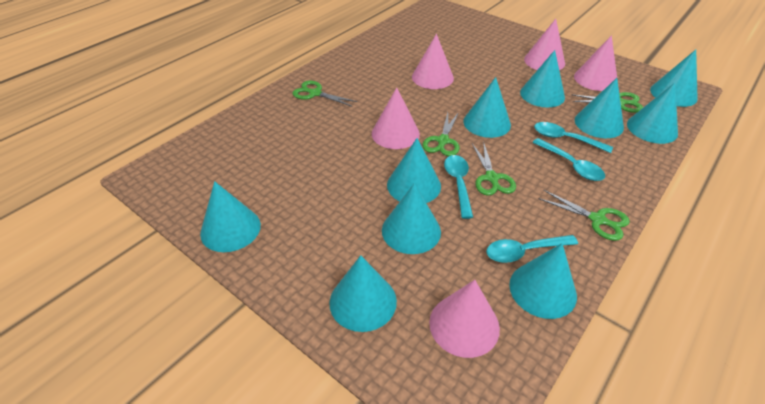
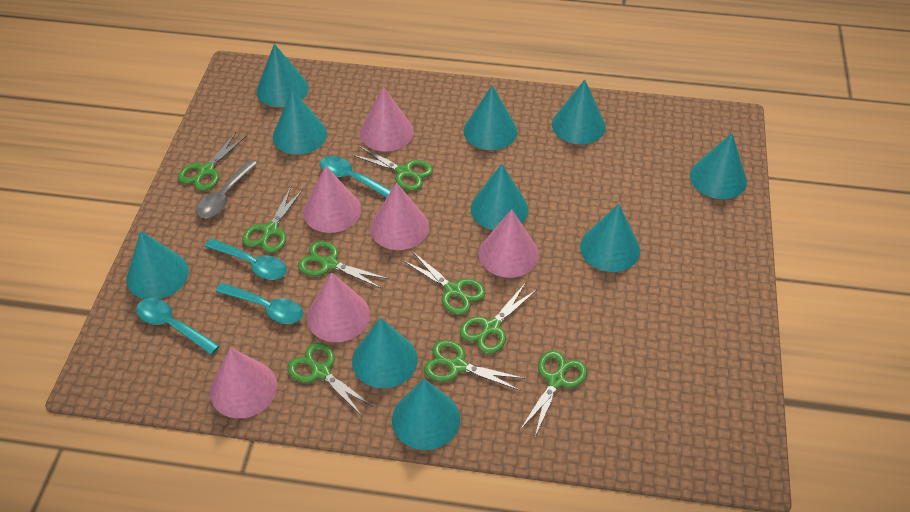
green scissors: [292,81,357,107] [422,112,460,156] [472,141,516,196] [539,190,630,241] [571,92,643,113] = 5 -> [178,133,246,191] [242,187,303,253] [287,343,374,416] [298,241,389,289] [352,146,433,191] [402,251,486,315] [424,340,525,391] [460,284,537,354] [520,351,587,436] = 9
grey spoon: none = 0 -> [196,160,258,218] = 1
pink cone: [371,87,420,149] [412,34,454,89] [429,280,500,358] [524,19,565,70] [574,35,618,91] = 5 -> [210,347,277,418] [303,166,361,233] [307,272,370,342] [360,86,414,152] [370,182,429,250] [479,209,539,278] = 6

